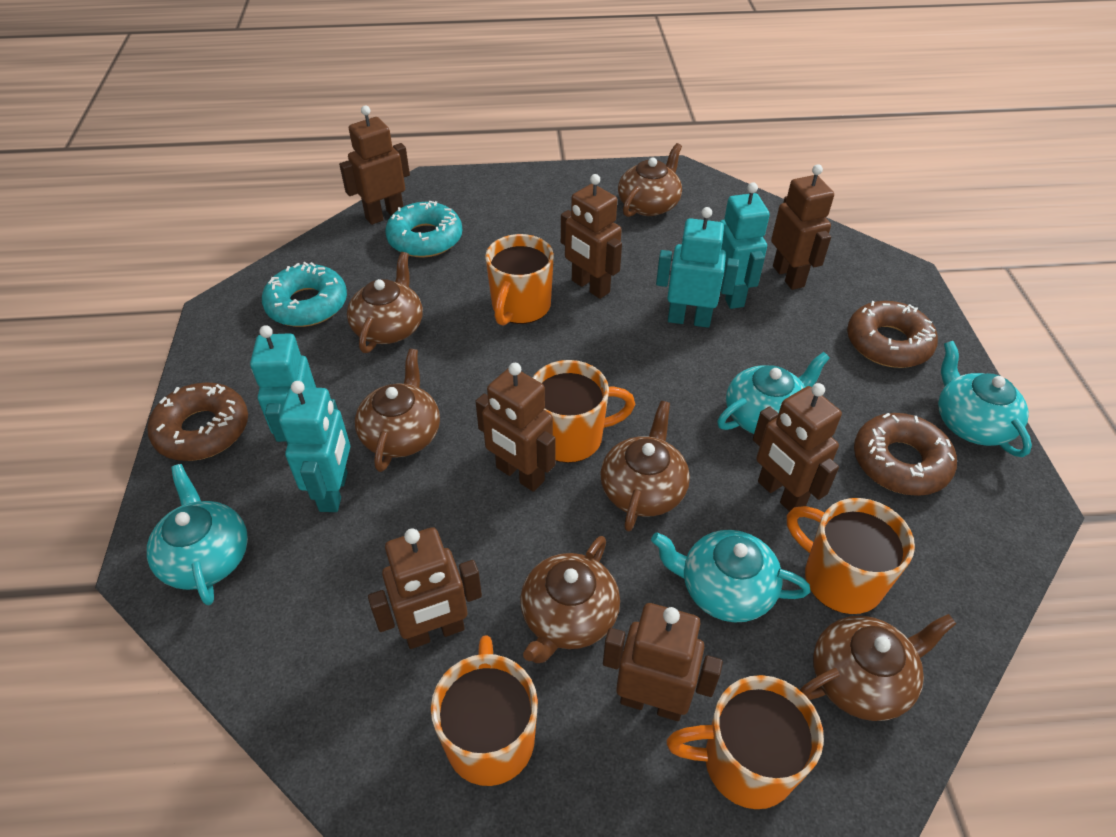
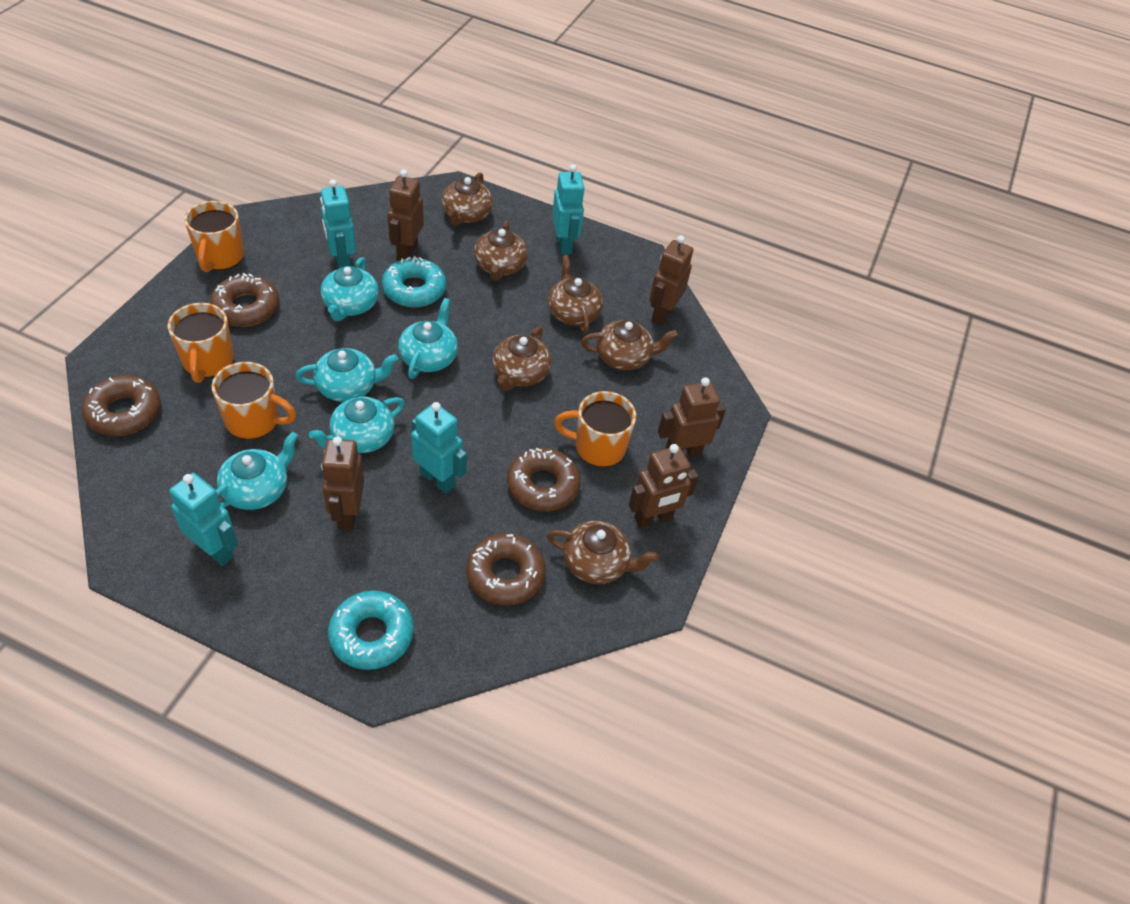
brown donut: [147,383,248,461] [847,301,938,368] [854,413,957,496] = 3 -> [81,375,161,436] [210,273,279,326] [466,533,546,606] [507,448,581,512] = 4
brown robot: [339,105,410,225] [368,527,482,649] [475,363,555,492] [561,174,622,299] [603,603,723,721] [753,383,842,512] [771,164,834,290] = 7 -> [321,437,364,530] [387,169,424,261] [629,444,699,528] [649,235,693,326] [658,377,726,458] = 5
orange mug: [431,635,538,786] [485,234,554,326] [533,360,635,463] [667,675,824,809] [787,498,915,614] = 5 -> [168,303,234,383] [184,201,244,272] [211,362,296,439] [554,391,636,467] = 4
turquoise teapot: [147,464,248,606] [651,530,810,622] [717,352,830,434] [938,341,1032,457] = 4 -> [216,432,298,510] [295,348,398,402] [309,397,405,453] [321,257,379,321] [398,298,458,379] = 5

